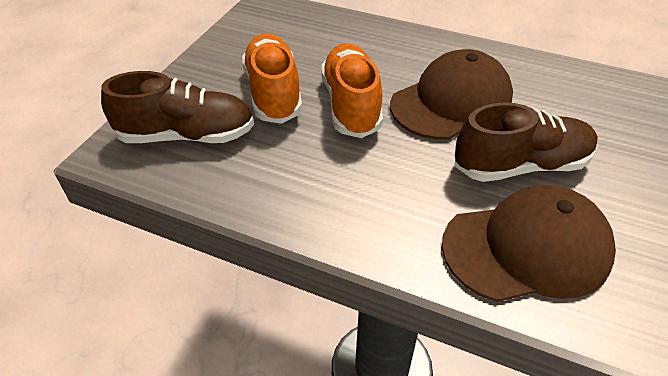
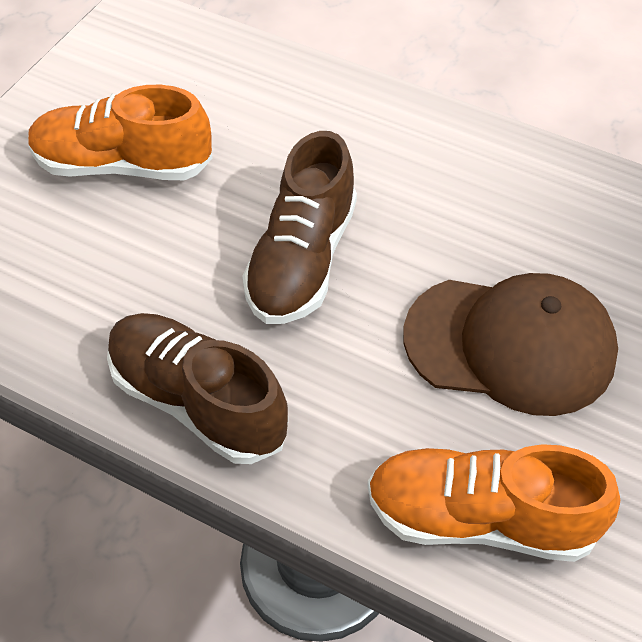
brown cap: [390,49,513,140] [442,185,616,302] = 2 -> [403,273,618,416] = 1

